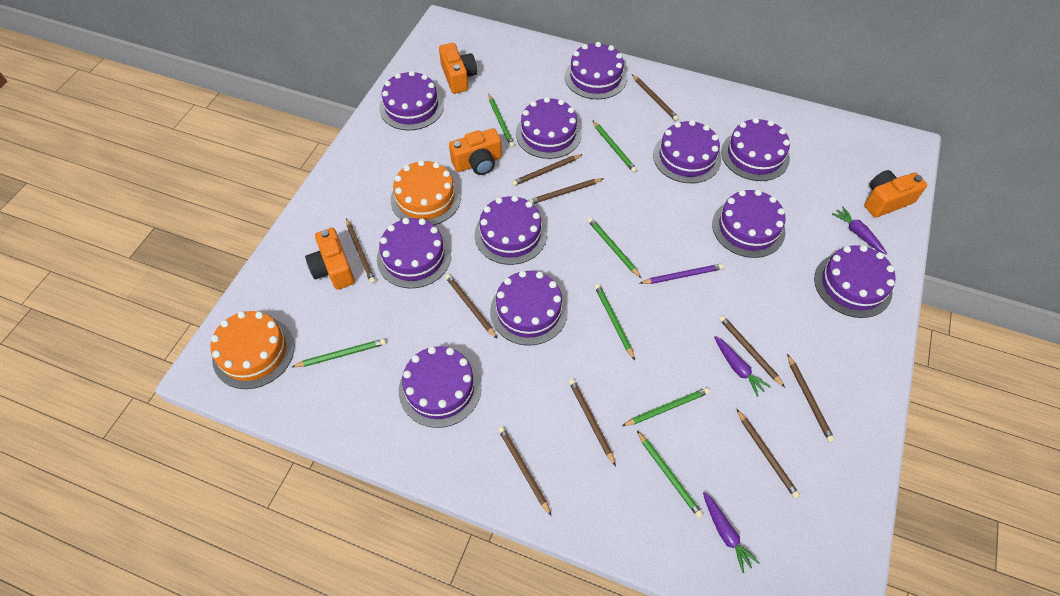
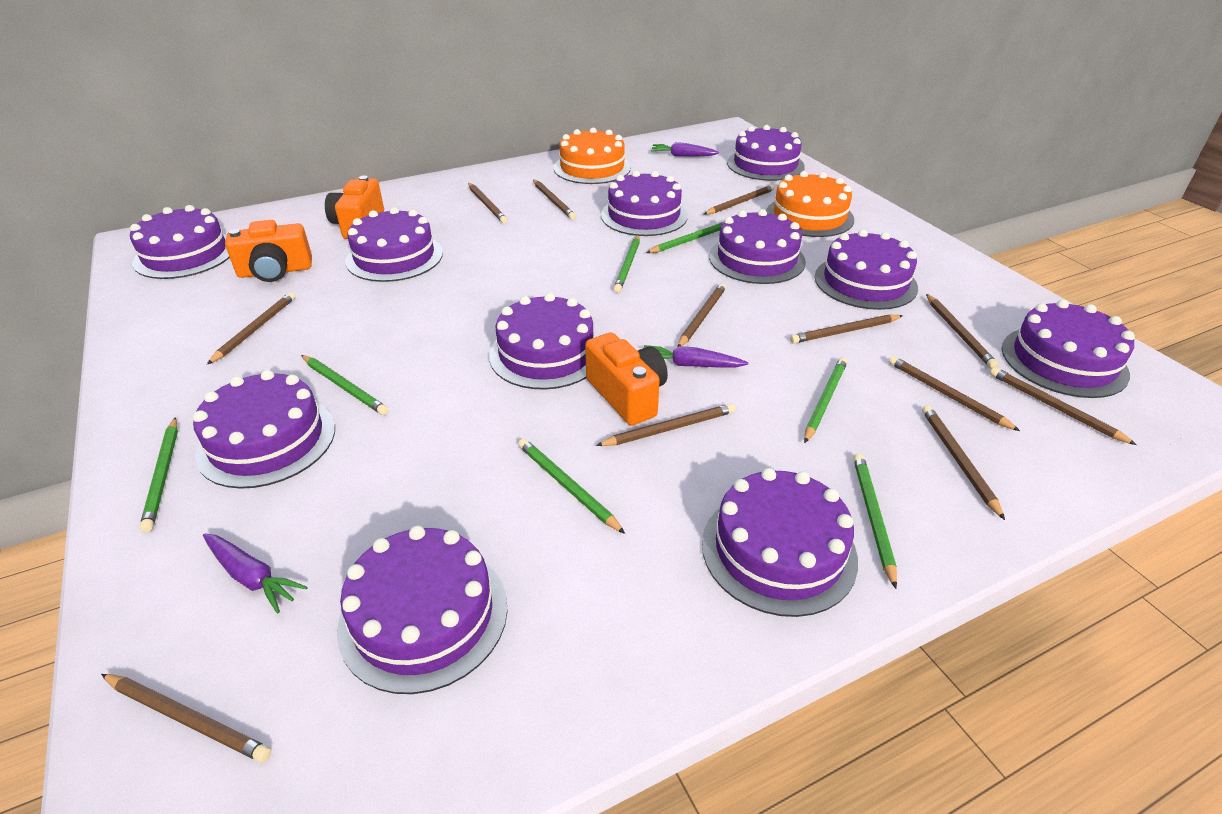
brown pencil: [346,218,376,284] [445,274,497,338] [498,426,551,516] [512,154,583,186] [528,178,604,204] [569,379,616,466] [632,75,679,121] [719,315,785,387] [737,409,800,499] [787,354,835,442] = 10 -> [101,674,271,763] [207,292,295,364] [468,183,508,223] [533,179,576,220] [596,403,735,446] [678,283,726,347] [704,185,774,215] [790,315,903,344] [889,356,1020,431] [922,405,1005,520] [926,294,998,369] [989,367,1137,445] = 12
orange camera: [305,228,355,290] [439,43,477,94] [449,128,502,175] [864,170,927,218] = 4 -> [225,220,312,282] [325,175,384,239] [585,332,668,426] = 3
purple pencil: [639,264,724,284] = 1 -> none = 0

